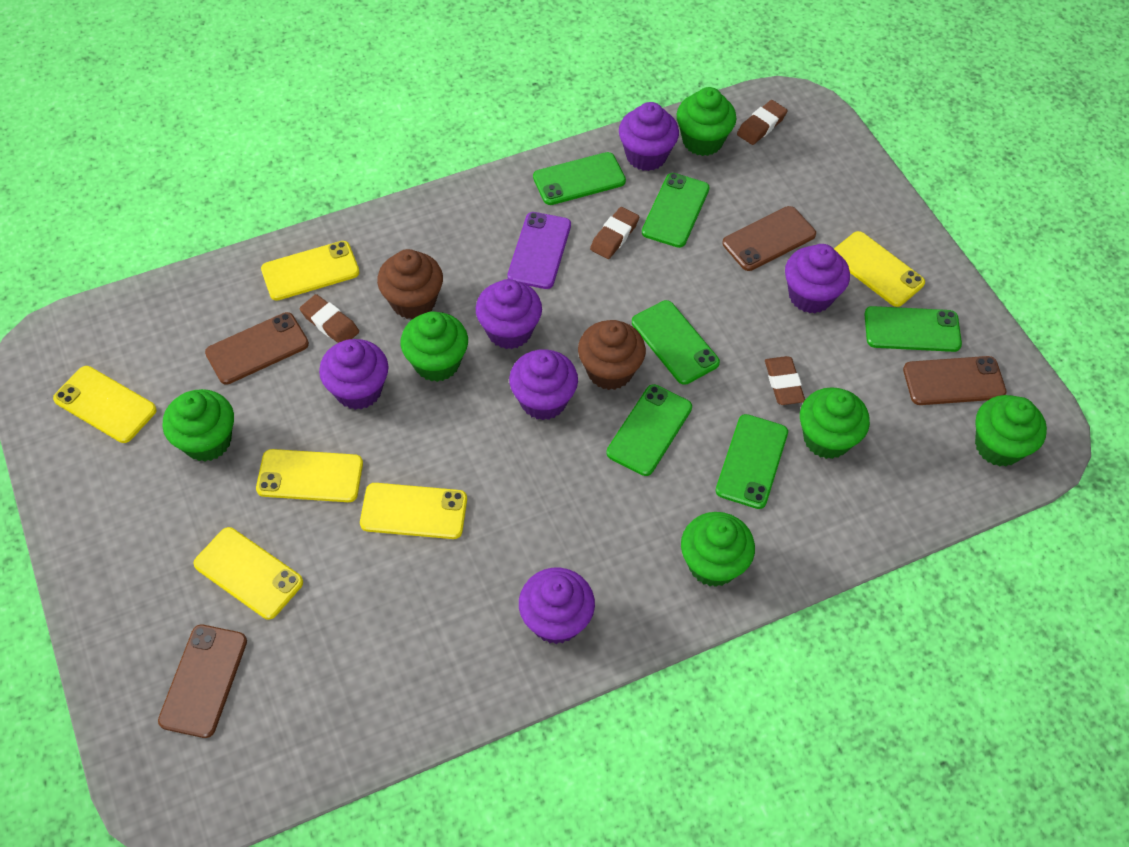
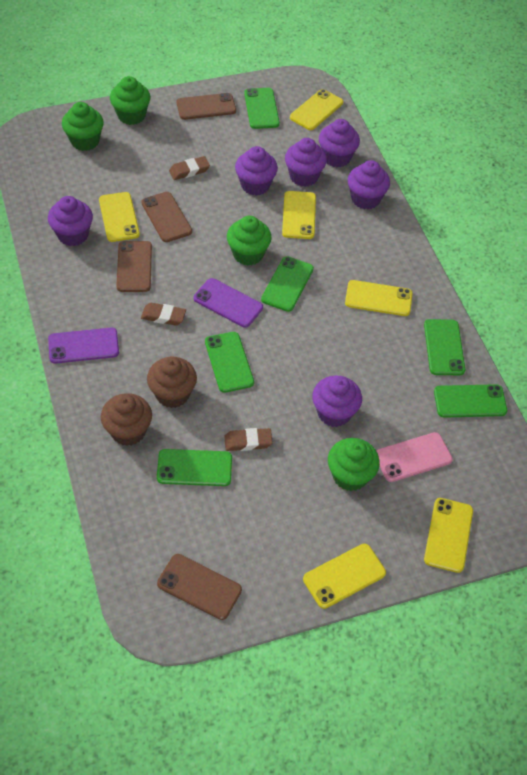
brown eraser: [300,294,359,343] [590,207,639,259] [737,100,788,145] [765,356,805,405] = 4 -> [141,303,186,326] [169,156,210,180] [224,428,273,451] = 3
green cupcake: [162,389,234,462] [400,311,468,382] [677,87,736,156] [681,512,755,587] [800,387,870,459] [975,395,1047,467] = 6 -> [62,102,104,151] [110,76,150,125] [227,216,272,266] [328,438,380,491] = 4
pink phone: none = 0 -> [376,432,453,482] = 1
purple phone: [508,212,571,289] = 1 -> [48,328,119,364] [193,278,263,328] = 2

